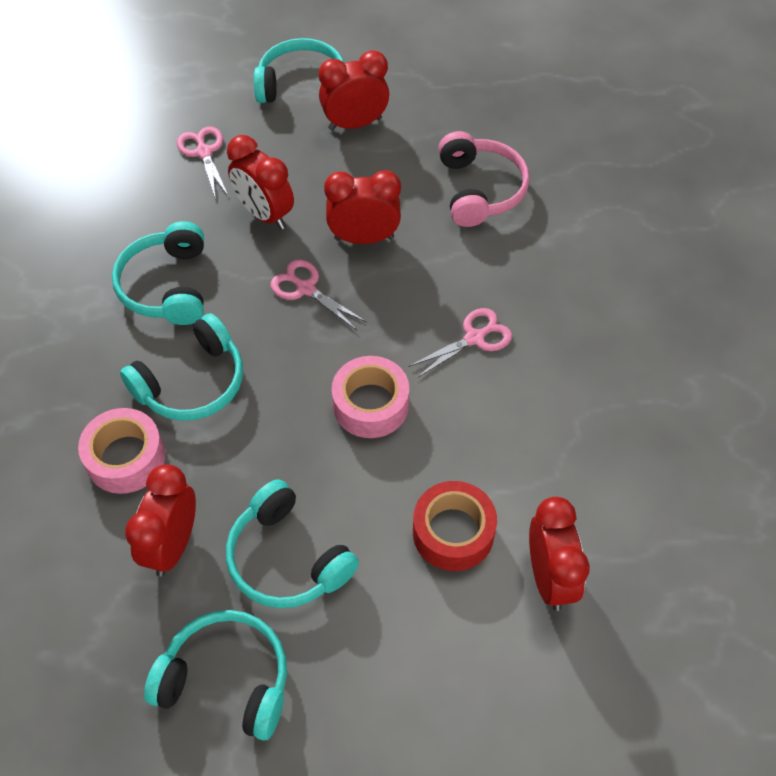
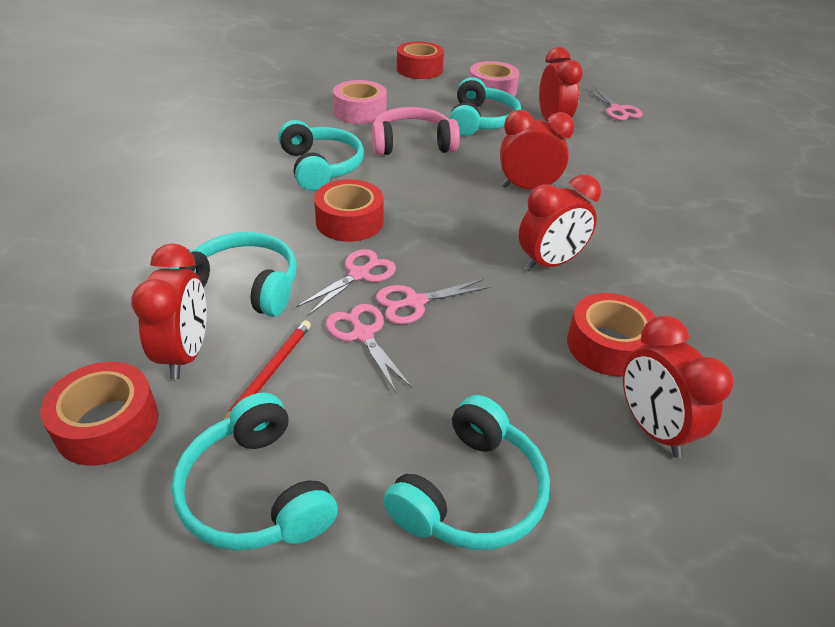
pink scissors: [177,126,229,200] [270,260,367,330] [408,308,512,378] = 3 -> [296,249,396,316] [326,304,412,392] [376,279,491,324] [585,87,643,121] = 4
red pencil: none = 0 -> [224,320,311,419] = 1
red tape: [413,481,497,571] = 1 -> [40,362,158,466] [314,179,384,242] [397,41,444,79] [567,293,656,376] = 4

